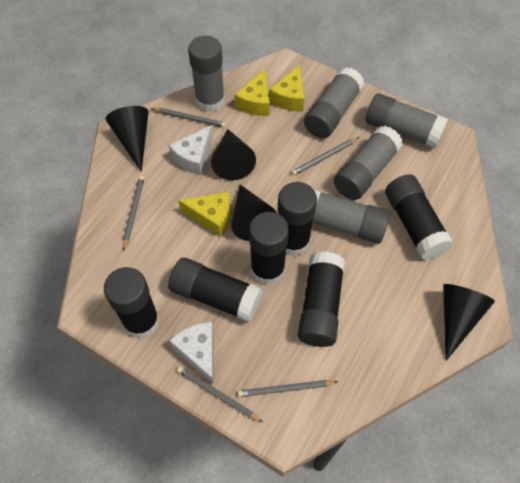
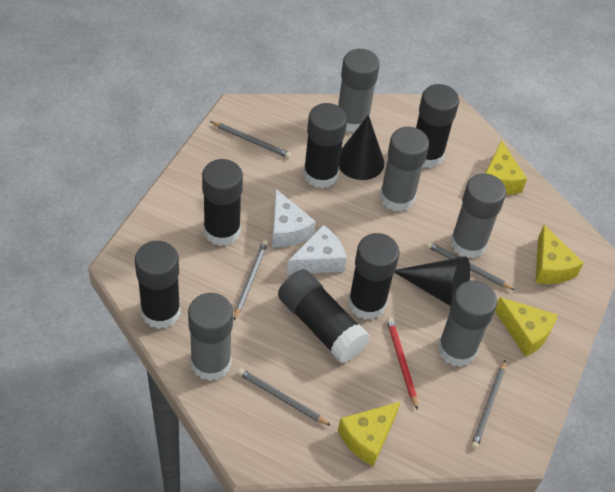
black cone: [106,106,149,172] [211,129,256,180] [231,185,277,241] [443,284,495,361] = 4 -> [339,115,384,180] [394,256,470,306] = 2
red pencil: none = 0 -> [387,318,418,410] = 1
yellow cheese: [178,192,231,237] [234,69,270,116] [269,65,304,111] = 3 -> [338,402,400,466] [485,140,527,195] [495,297,558,357] [535,225,584,284] = 4

